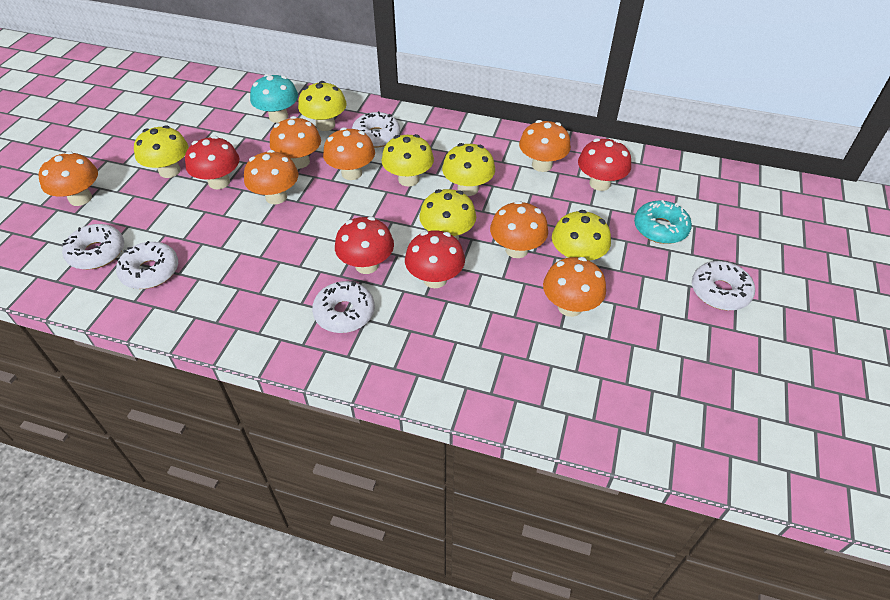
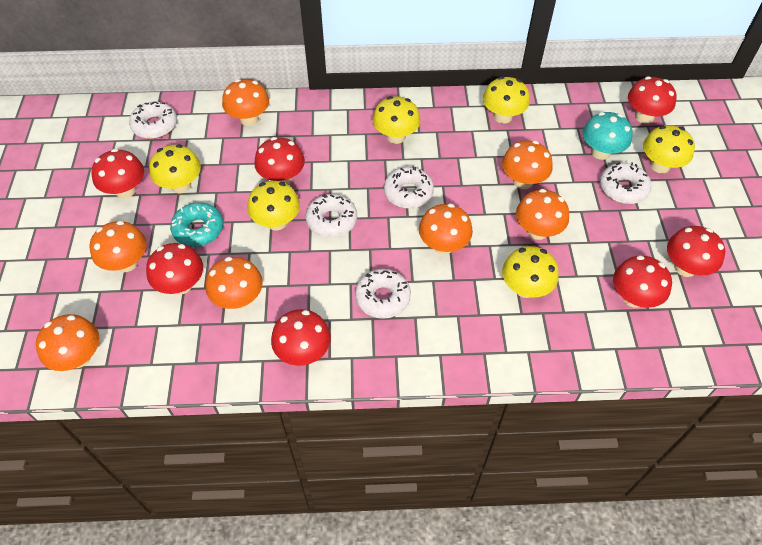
red mushroom: [185,136,239,190] [335,217,394,274] [405,230,465,288] [578,138,631,191] = 4 -> [91,149,144,199] [146,243,203,295] [254,137,305,184] [271,309,331,366] [613,255,672,308] [628,76,676,124] [667,226,725,277] = 7

